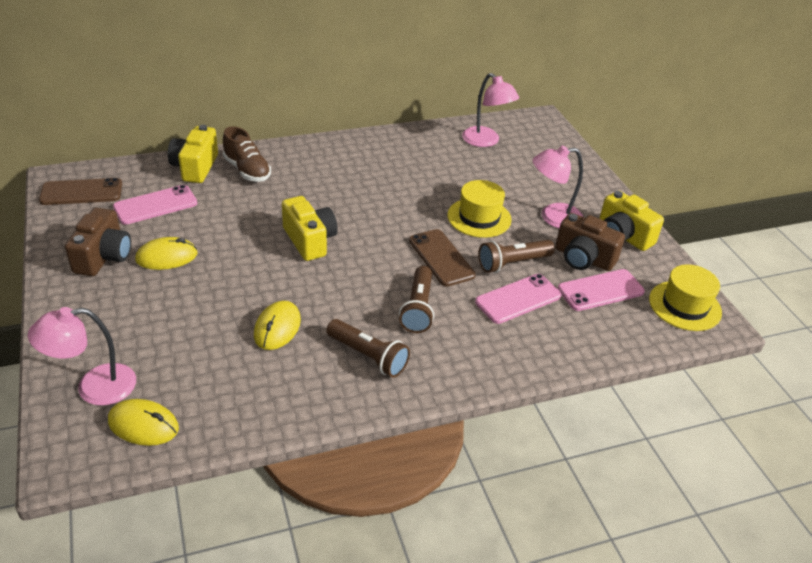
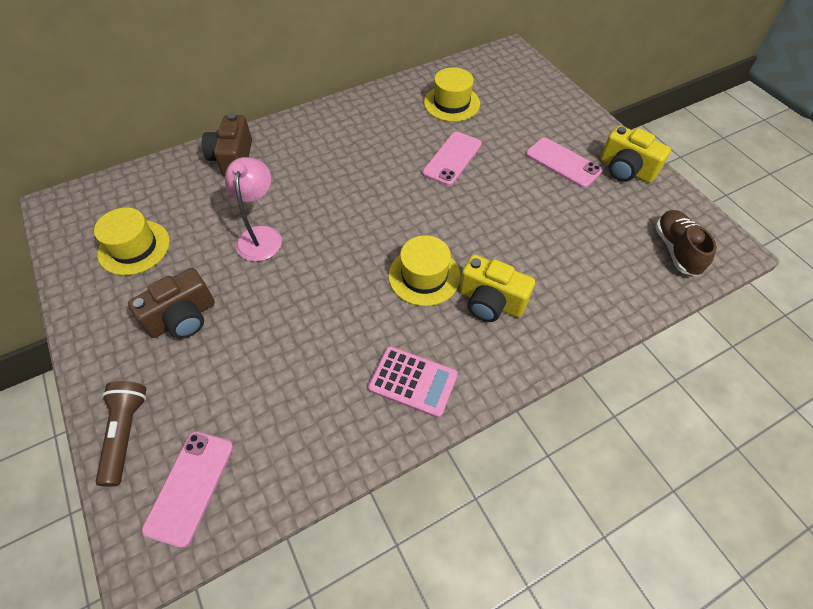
brown flashlight: [326,319,410,378] [399,266,434,333] [478,240,555,273] = 3 -> [96,381,146,487] = 1
brown phone: [39,178,122,205] [409,229,476,286] = 2 -> none = 0
pink calculator: none = 0 -> [368,346,458,418] = 1
pink lamp: [28,307,136,406] [462,73,519,147] [533,146,583,228] = 3 -> [225,157,282,262] = 1
yellow camera: [168,125,218,183] [282,196,338,261] [599,191,664,251] = 3 -> [459,254,535,322] [600,125,671,183] = 2
yellow hat: [447,180,512,238] [649,264,722,331] = 2 -> [94,207,170,275] [389,235,461,306] [424,67,480,122] = 3
yellow mouse: [108,399,179,446] [135,237,198,270] [254,301,301,350] = 3 -> none = 0

